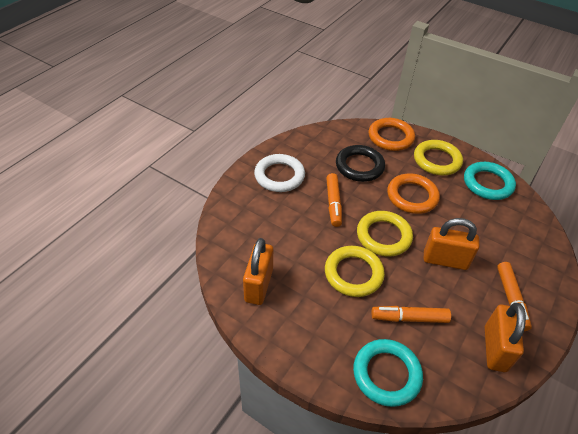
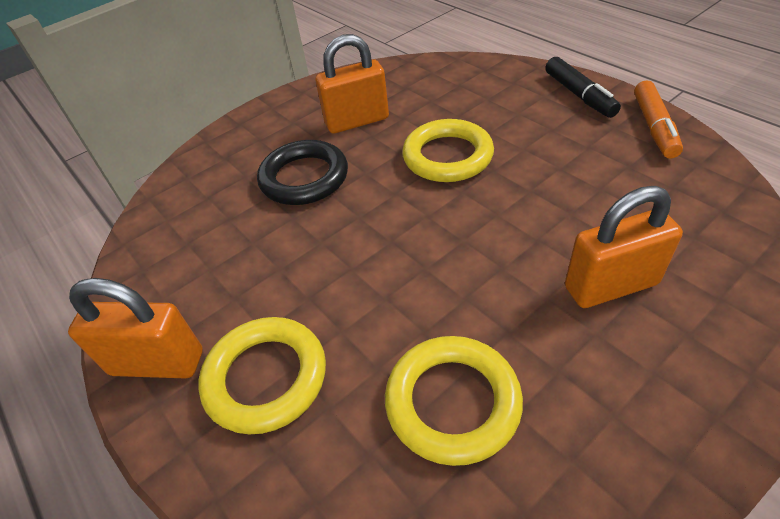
black marker: none = 0 -> [545,57,621,118] = 1
orange marker: [326,173,342,227] [371,306,451,323] [497,262,532,331] = 3 -> [634,80,683,159] = 1
orange ring: [369,118,415,151] [387,174,440,214] = 2 -> none = 0
turquoise ring: [353,339,423,407] [464,162,516,200] = 2 -> none = 0
white ring: [254,154,305,192] = 1 -> none = 0

